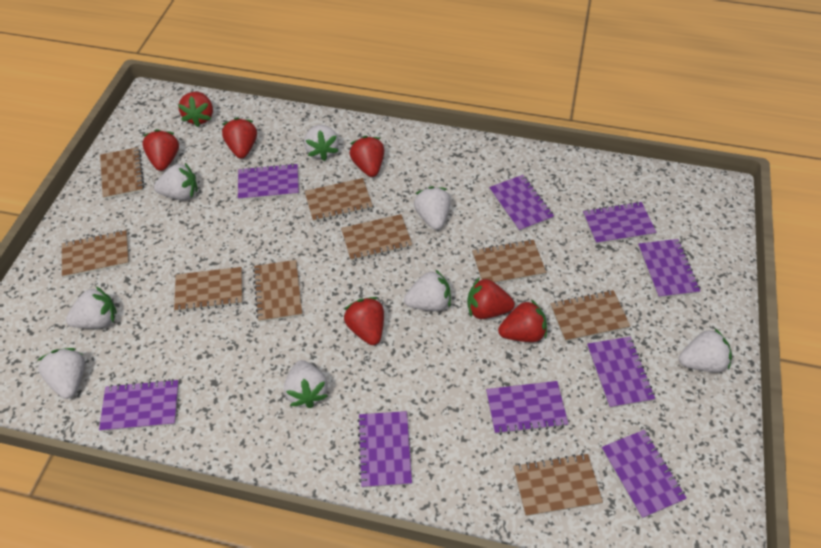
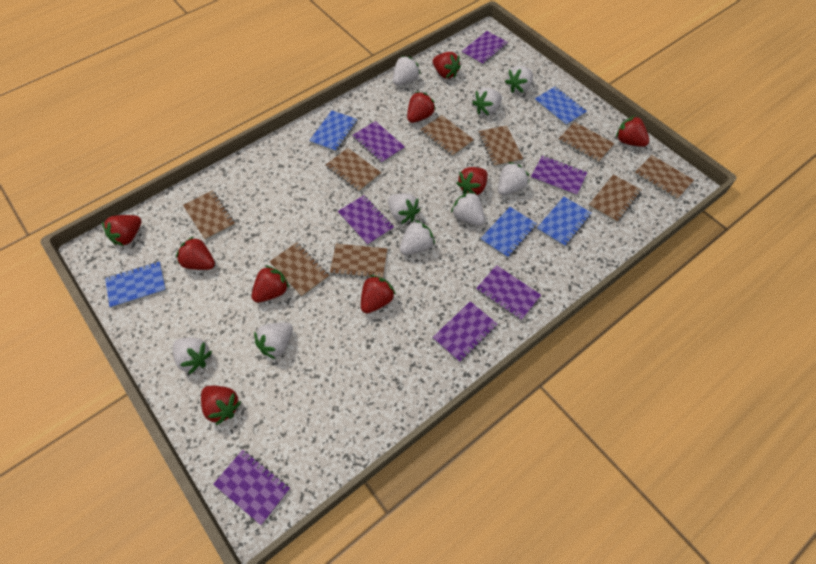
blue notebook: none = 0 -> [105,261,166,308] [309,110,358,152] [480,207,537,258] [535,87,587,126] [537,197,592,247] = 5
purple notebook: [99,379,179,432] [238,163,299,200] [357,411,412,488] [486,381,568,435] [489,175,554,232] [583,202,657,244] [587,337,655,408] [602,430,687,518] [638,239,700,298] = 9 -> [213,450,290,525] [338,195,394,245] [352,121,405,163] [433,301,497,362] [461,31,508,65] [476,265,541,321] [531,156,587,196] = 7
red strawberry: [142,129,179,171] [178,92,213,127] [222,117,257,158] [344,297,384,345] [350,136,384,177] [467,277,515,319] [498,299,547,342] = 7 -> [102,215,142,246] [176,236,215,270] [201,386,241,425] [252,265,290,303] [361,275,396,313] [407,91,436,123] [433,52,461,79] [457,167,488,195] [616,115,649,147] = 9
white strawberry: [37,348,85,399] [66,286,117,328] [154,163,198,200] [284,360,328,408] [304,125,339,161] [404,269,451,311] [414,186,451,230] [679,329,732,372] = 8 -> [173,337,212,374] [254,322,293,359] [388,193,421,224] [393,56,420,86] [400,220,435,255] [451,191,485,226] [472,88,502,115] [498,162,529,195] [505,66,533,93] = 9

